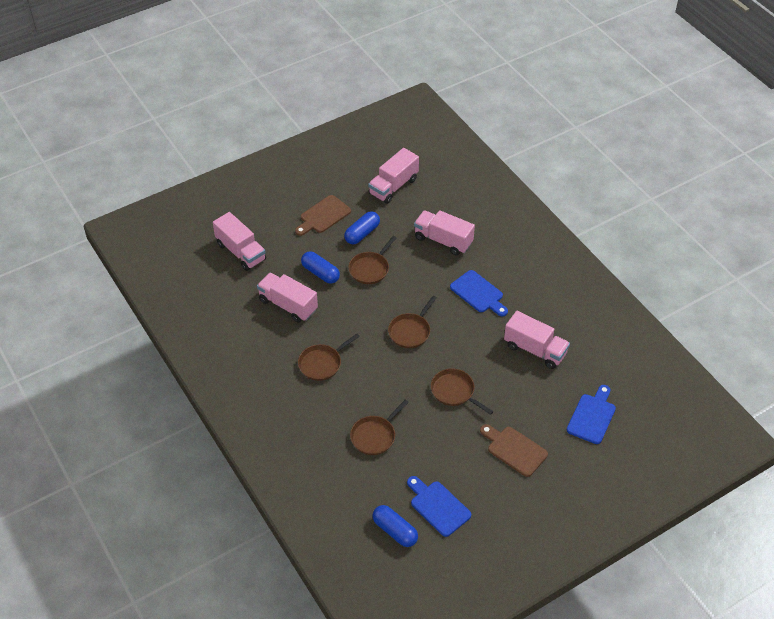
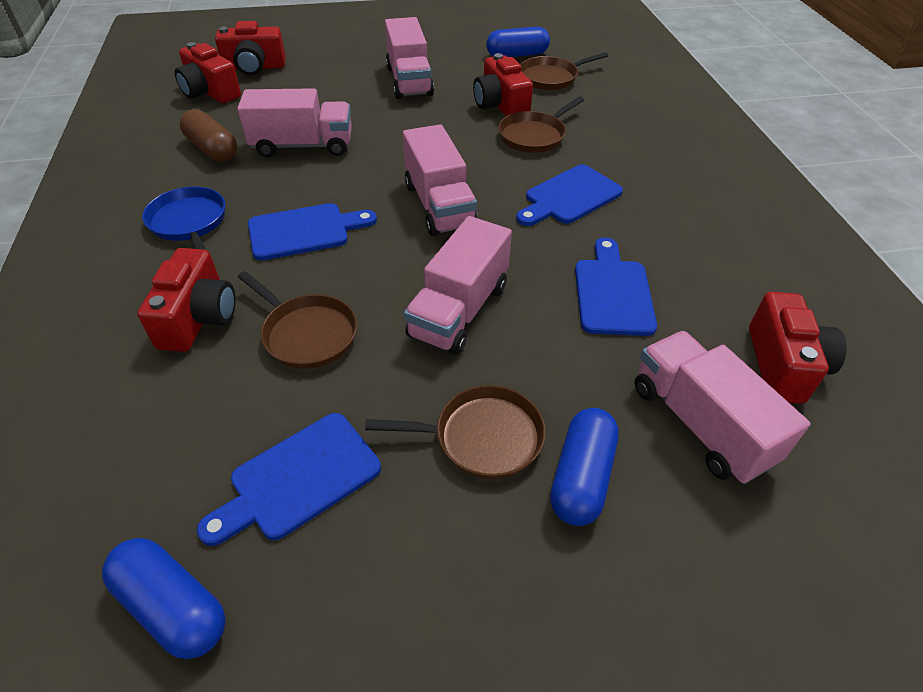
blue cutting board: [407,476,471,537] [450,270,508,316] [567,385,616,444] = 3 -> [197,413,381,546] [248,203,377,261] [516,164,623,226] [575,237,657,336] = 4
blue pan: none = 0 -> [142,186,225,250] = 1
brown capsule: none = 0 -> [180,109,237,162] = 1
brown cutting board: [295,195,351,236] [480,424,548,477] = 2 -> none = 0
brown pan: [298,334,360,381] [348,236,396,284] [350,400,409,455] [388,296,437,348] [431,368,494,415] = 5 -> [238,271,357,369] [365,385,545,479] [498,96,584,153] [520,52,609,90] = 4
red camera: none = 0 -> [137,248,236,352] [174,42,241,103] [215,21,286,76] [473,53,533,117] [749,292,847,404] = 5

